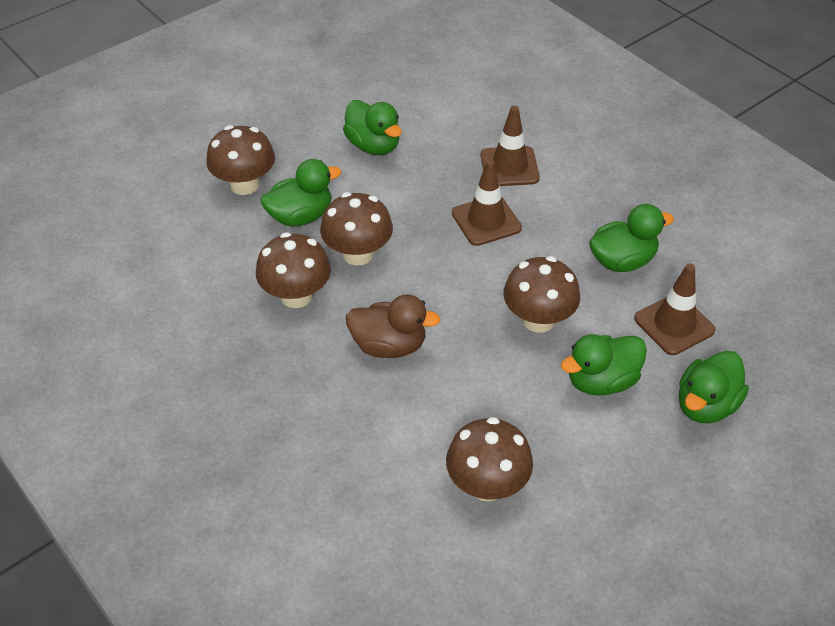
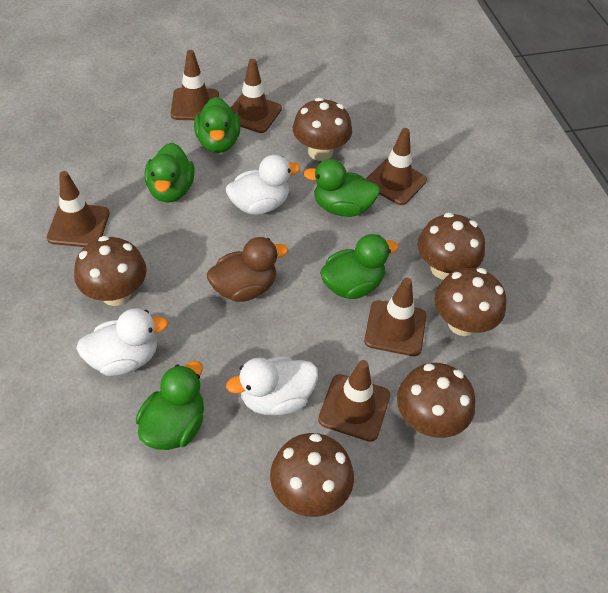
brown mushroom: [206,125,275,195] [256,232,331,308] [320,192,393,266] [446,417,533,502] [503,256,580,333] = 5 -> [74,236,147,306] [270,433,354,517] [293,98,352,161] [397,363,476,438] [418,213,485,280] [435,268,507,336] = 6
brown traffic cone: [452,159,522,246] [481,106,540,186] [634,264,716,355] = 3 -> [47,171,110,247] [171,50,219,120] [230,59,282,133] [318,360,390,442] [364,278,426,356] [365,128,427,205] = 6
white duck: none = 0 -> [76,308,168,376] [226,155,300,215] [226,356,318,415] = 3

